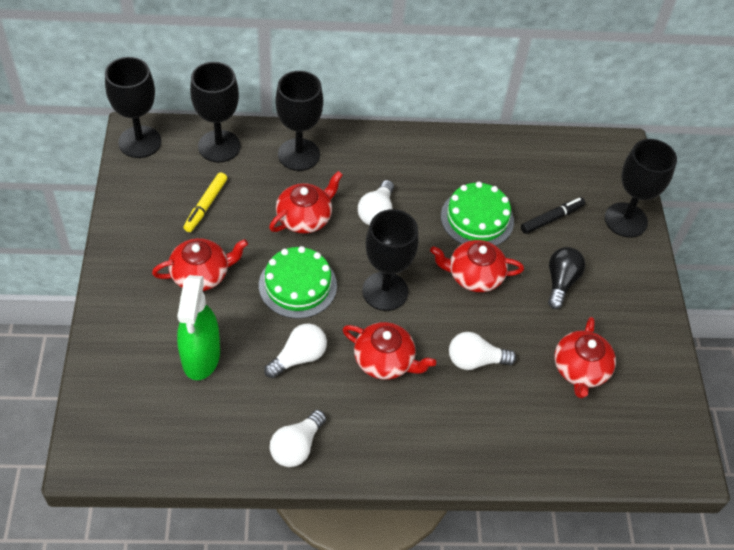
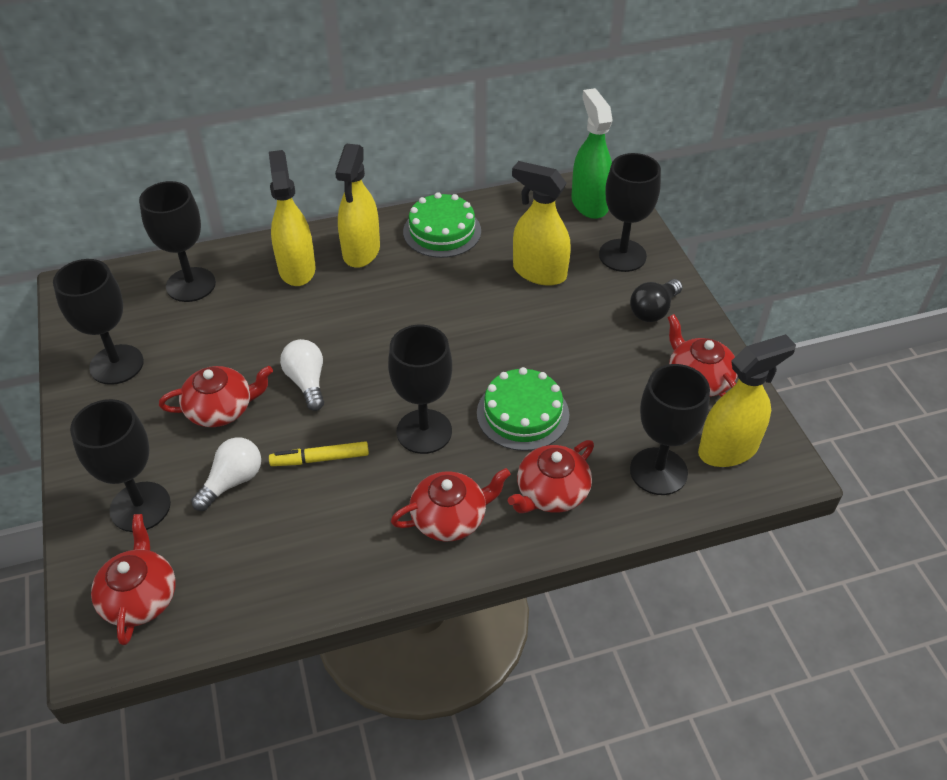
black goblet: [105,57,161,158] [190,62,240,163] [275,71,323,171] [362,209,419,311] [605,139,677,238] = 5 -> [53,259,144,385] [70,399,171,532] [139,181,216,302] [388,325,452,454] [599,153,661,272] [630,364,710,495] = 6
black marker: [521,197,585,234] = 1 -> none = 0
white light bulb: [264,324,327,378] [270,410,326,467] [358,180,394,226] [449,332,517,370] = 4 -> [191,437,261,511] [280,339,324,411] = 2
yellow spray bottle: none = 0 -> [269,150,315,286] [335,144,380,268] [512,161,571,286] [698,334,796,467] = 4

